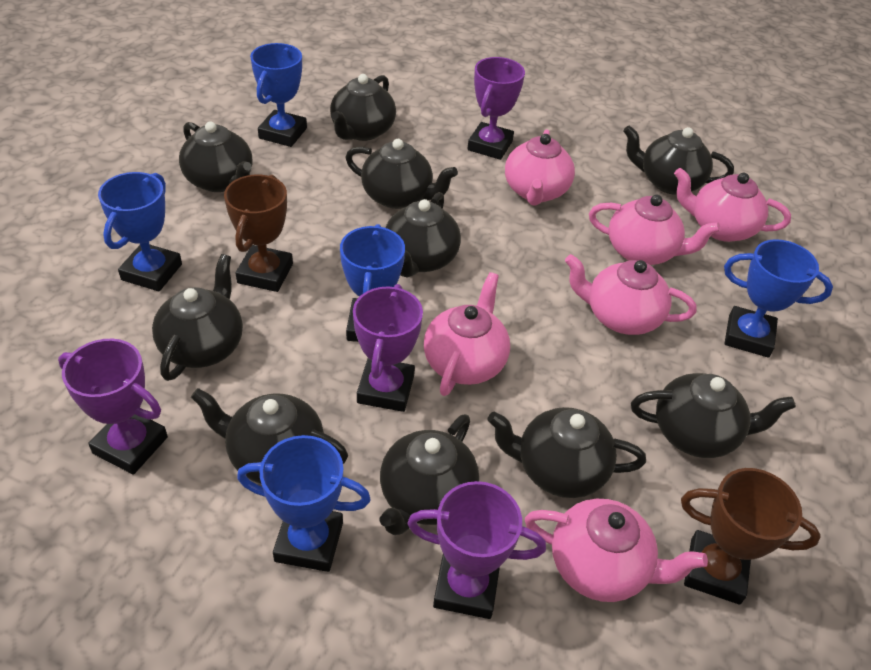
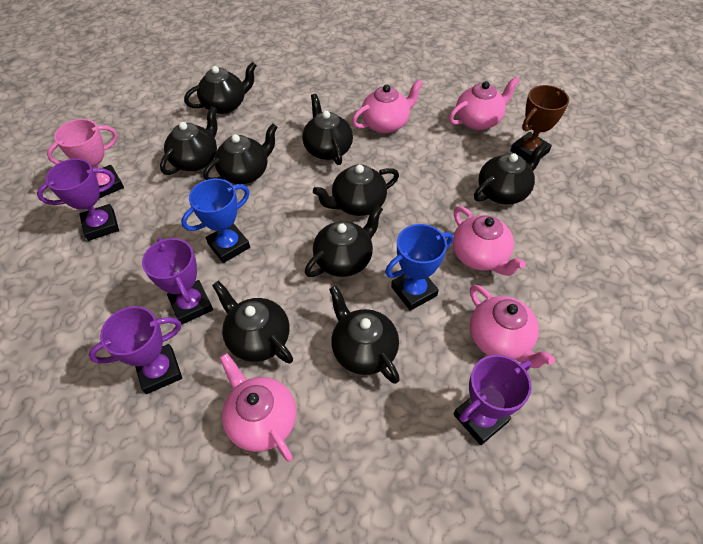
black teapot: [152,254,243,381] [179,121,252,192] [191,388,348,483] [330,74,396,141] [345,139,458,209] [380,414,479,535] [386,192,461,278] [488,407,646,498] [623,126,734,195] [631,373,796,458] = 10 -> [160,106,217,175] [184,62,257,114] [203,124,278,184] [212,281,293,364] [302,94,353,165] [305,205,383,277] [313,164,399,216] [329,286,400,384] [474,143,547,205] = 9
blue trophy: [98,172,182,291] [237,435,371,572] [250,43,307,147] [340,224,405,342] [724,239,833,358] = 5 -> [181,178,250,263] [385,224,453,311] = 2
brown trophy: [224,175,293,292] [681,468,821,605] = 2 -> [510,85,569,161] = 1
pink teapot: [424,272,510,396] [505,129,575,206] [525,499,708,602] [565,254,696,335] [589,194,721,265] [674,168,791,242] = 6 -> [220,353,296,462] [352,79,423,133] [449,77,520,130] [453,206,526,276] [470,285,555,368] = 5
pink trophy: none = 0 -> [47,119,124,198] = 1

